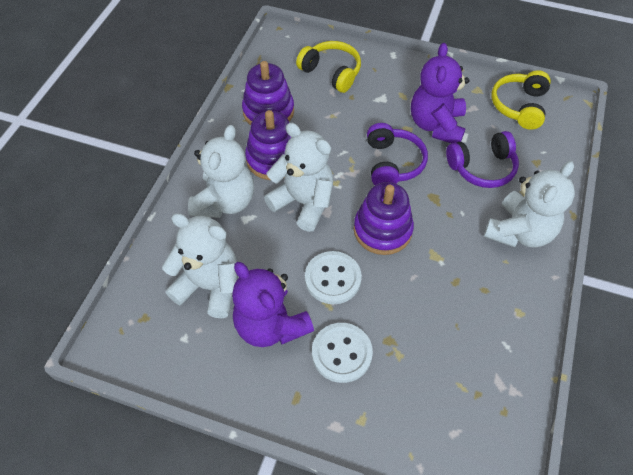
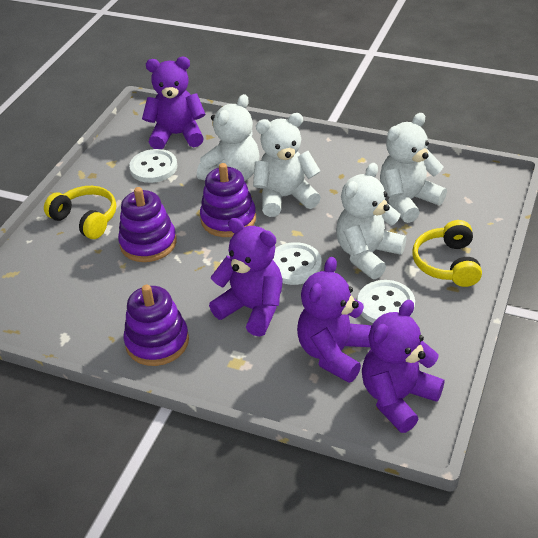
purple headphones: [367,123,428,185] [446,131,519,188] = 2 -> none = 0
purple teddy bear: [232,262,314,347] [411,43,470,143] = 2 -> [142,57,206,149] [209,218,283,337] [297,257,372,383] [362,300,444,433] = 4
white button: [305,251,362,304] [312,323,373,383] = 2 -> [129,149,177,183] [273,242,322,285] [357,280,415,323] = 3

